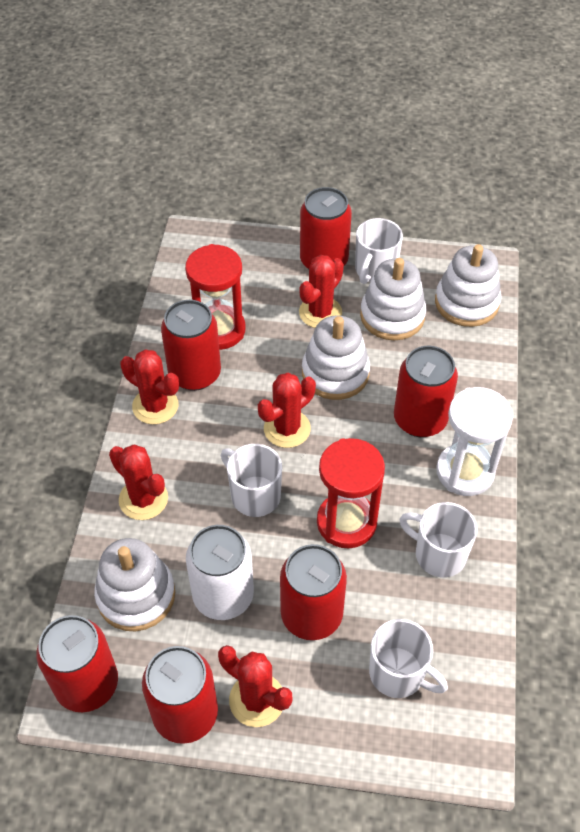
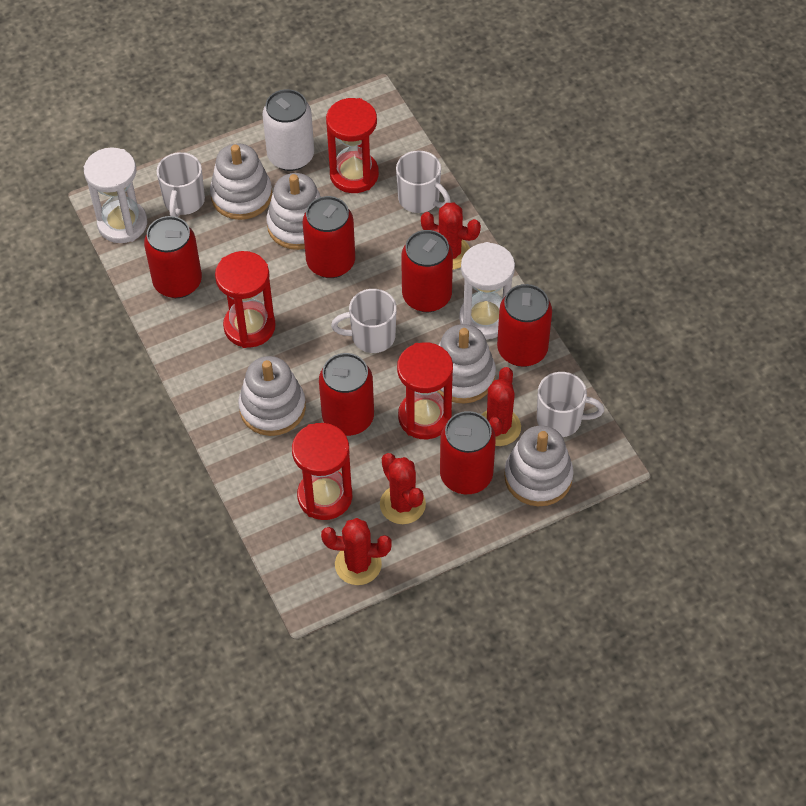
red cactus: [109,445,168,520] [120,349,179,424] [218,645,292,727] [258,373,316,448] [299,255,344,328] = 5 -> [321,518,392,585] [380,453,426,524] [421,203,481,270] [481,367,521,446] = 4
red hourglass: [185,244,246,350] [317,438,385,548] = 2 -> [215,251,275,348] [292,423,352,520] [326,98,379,193] [397,342,453,439] = 4
white hourglass: [436,387,513,496] = 1 -> [84,147,147,243] [459,242,515,339] = 2
white stacking toy: [94,538,175,631] [302,315,370,400] [360,258,426,341] [435,244,501,327] = 4 -> [210,143,272,220] [238,356,306,436] [266,173,321,250] [437,324,496,404] [504,426,574,506] = 5

